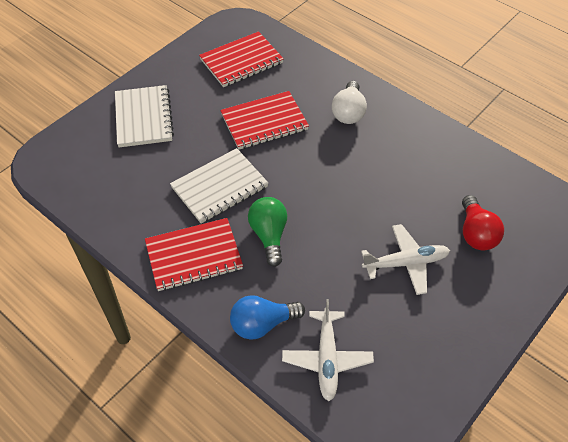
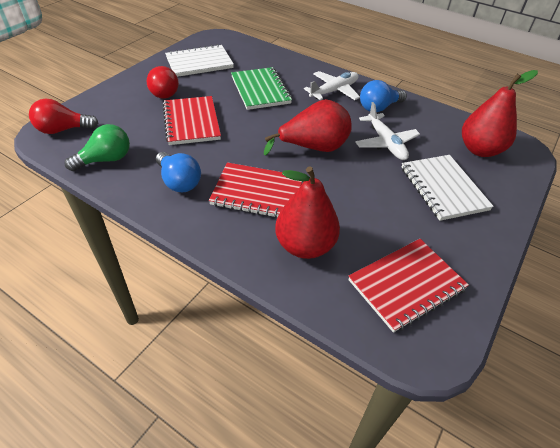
blue light bulb: [230,295,305,340] = 1 -> [156,152,201,192] [360,80,407,112] = 2
green notebook: none = 0 -> [231,67,292,110] = 1
red light bulb: [462,195,504,250] = 1 -> [29,99,98,134] [146,66,179,99] = 2
red pear: none = 0 -> [264,99,352,155] [275,166,340,259] [462,70,538,157] = 3
white light bulb: [332,81,367,124] = 1 -> none = 0

